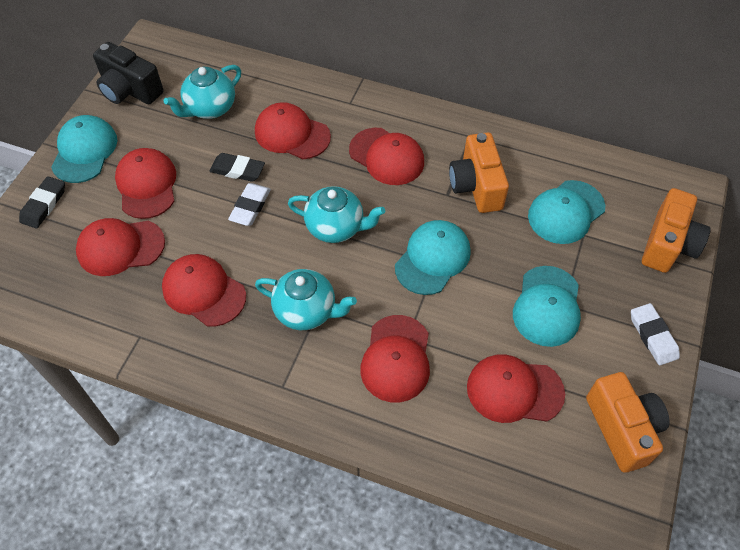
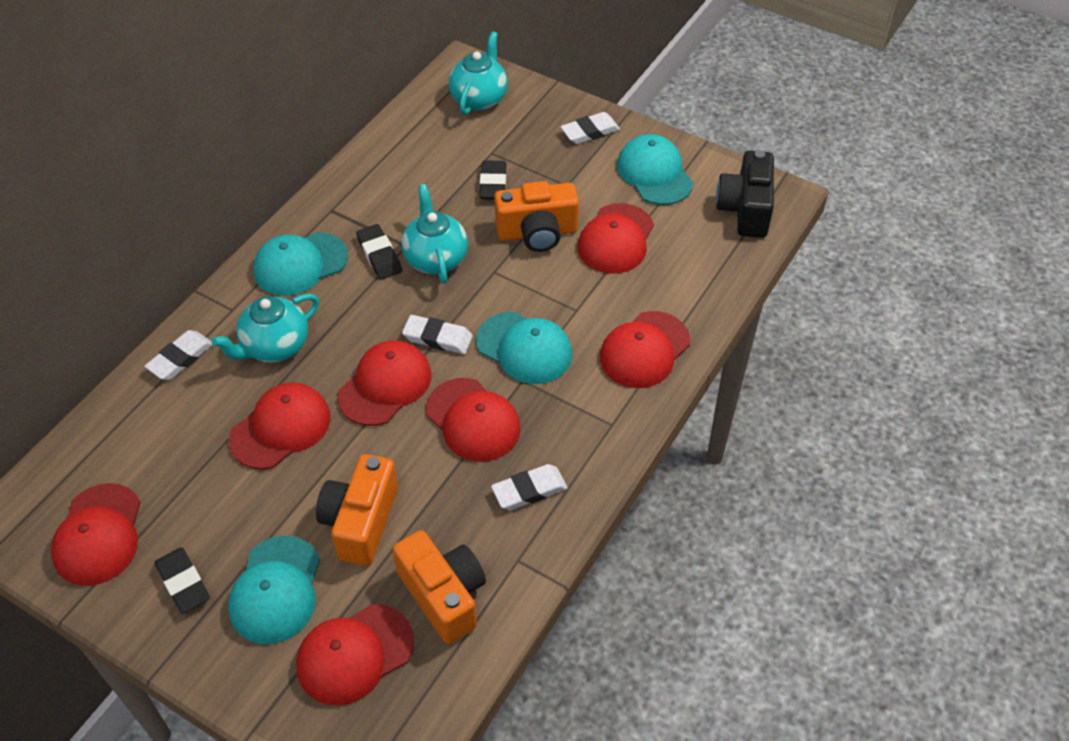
black eraser: [19,176,65,229] [210,153,265,182] = 2 -> [154,547,210,614] [356,224,402,280] [479,161,506,199] = 3
white eraser: [228,183,271,226] [631,303,680,365] = 2 -> [144,330,212,380] [402,315,473,354] [491,464,568,510] [560,112,620,144] = 4

